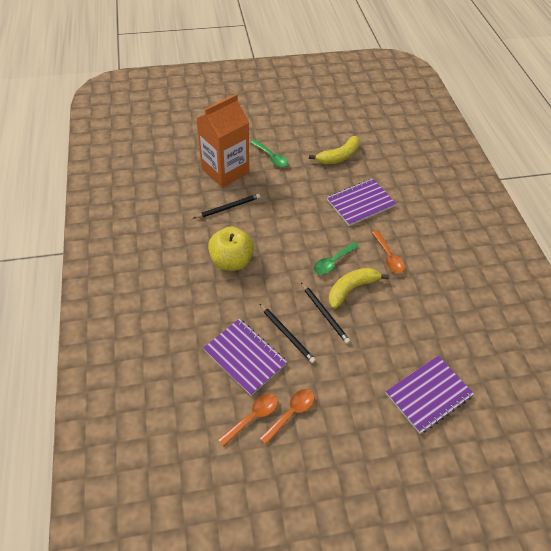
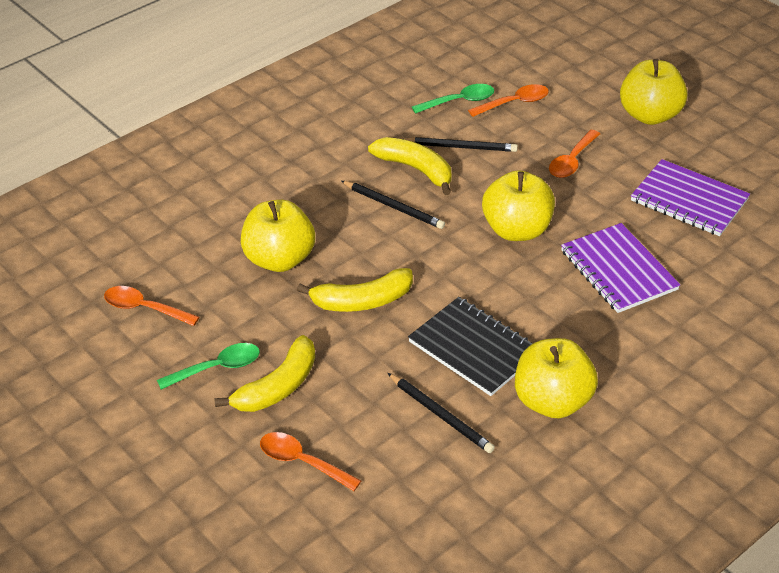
black notebook: none = 0 -> [408,297,533,396] = 1
orange carton: [196,94,249,188] = 1 -> none = 0
orange spoon: [218,394,278,446] [260,389,315,445] [372,230,405,273] = 3 -> [104,286,199,326] [260,432,361,491] [468,84,549,117] [549,130,600,178] = 4
purple notebook: [203,319,287,396] [327,178,396,226] [386,356,474,434] = 3 -> [561,223,680,313] [631,159,750,236] = 2
yellow apple: [208,227,254,271] = 1 -> [241,200,315,272] [482,170,555,241] [515,338,598,418] [620,59,688,125] = 4
yellow banana: [309,136,360,164] [329,268,389,309] = 2 -> [214,335,315,412] [297,268,413,312] [368,137,452,195] = 3

